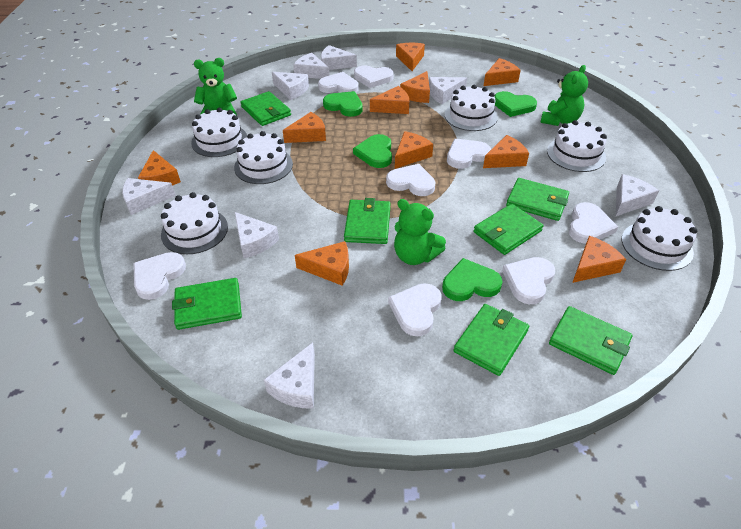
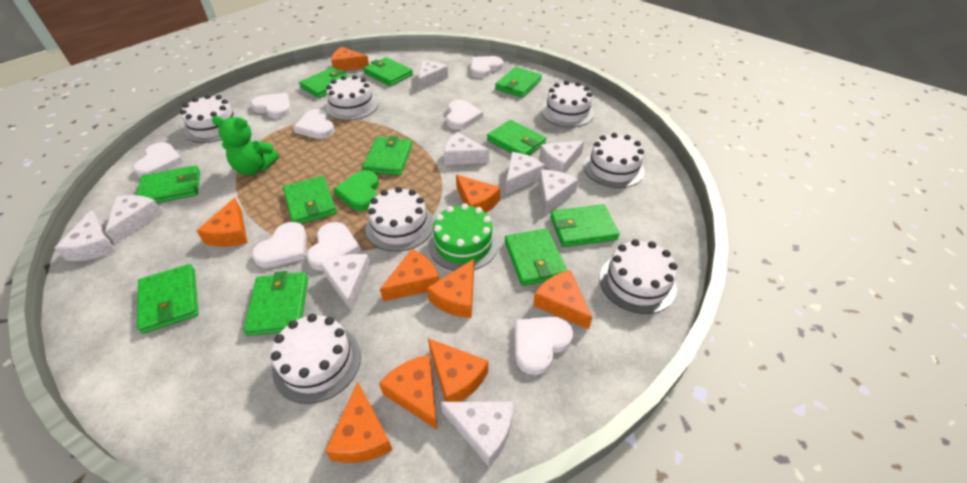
green cake: none = 0 -> [429,203,499,271] = 1
green heart: [323,91,363,117] [353,134,392,168] [442,258,502,301] [495,91,537,117] = 4 -> [334,170,379,211] = 1
green teddy bear: [194,58,237,116] [394,199,446,265] [540,65,588,126] = 3 -> [212,116,279,175] = 1
green wallet: [172,278,242,330] [241,91,291,126] [344,198,391,244] [453,304,529,376] [474,204,543,255] [506,178,569,221] [549,306,632,375] = 7 -> [137,165,200,203] [137,264,198,334] [243,271,308,336] [283,176,337,224] [299,67,351,98] [362,136,412,175] [363,57,413,86] [487,120,546,156] [495,67,542,98] [505,228,568,286] [550,204,620,247] = 11
orange cheese: [138,150,181,186] [283,112,326,143] [295,241,349,286] [370,86,409,114] [395,131,433,169] [396,43,425,71] [400,71,430,103] [483,135,529,168] [484,58,521,86] [572,236,626,283] = 10 -> [197,198,248,247] [325,382,392,463] [331,47,369,71] [379,355,437,430] [380,249,439,301] [427,259,474,318] [428,338,488,402] [456,175,500,213] [533,270,593,330] = 9
white cake: [161,192,228,254] [191,108,247,157] [234,131,293,184] [445,85,498,131] [547,120,607,172] [622,206,697,271] = 6 -> [180,94,241,143] [271,314,361,404] [326,75,378,121] [366,187,434,252] [541,81,594,127] [584,133,645,188] [599,239,677,314] = 7
white cheese: [122,178,176,215] [235,212,279,258] [264,343,315,409] [272,72,309,100] [293,53,329,79] [321,45,357,70] [429,77,467,104] [616,174,659,216] = 8 -> [55,210,115,261] [105,195,163,244] [321,254,371,312] [419,60,448,91] [441,402,513,467] [444,132,489,165] [506,152,545,194] [539,170,578,215] [540,140,584,173] = 9

